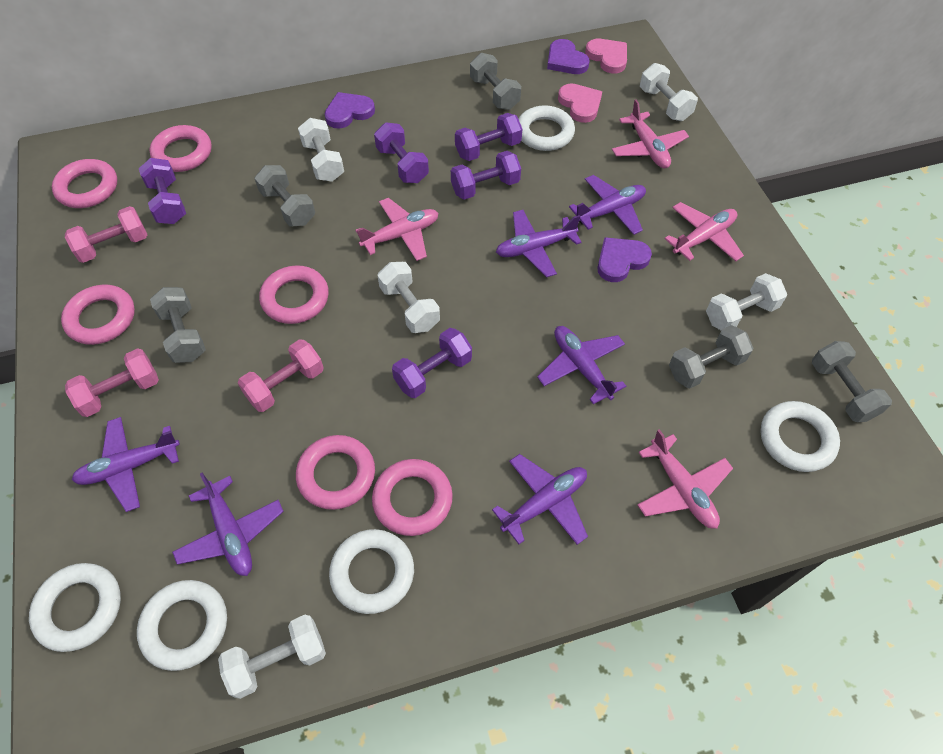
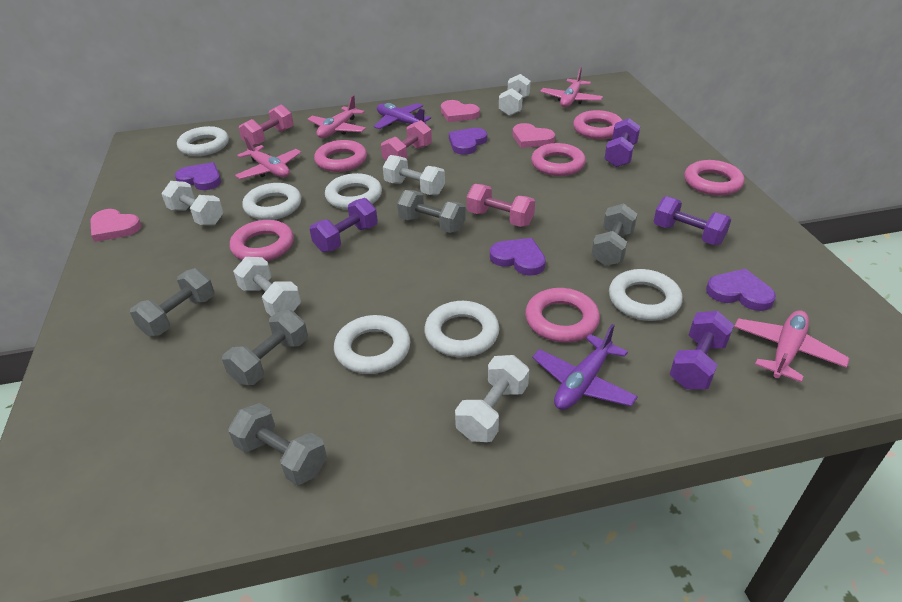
pink heart: [558,84,602,123] [585,39,627,74] = 2 -> [90,209,142,242] [441,100,480,122] [513,123,555,148] = 3
purple dumbbell: [139,158,186,224] [374,123,429,183] [392,328,472,398] [451,151,521,200] [455,113,522,161] = 5 -> [310,198,378,252] [604,118,640,167] [653,196,731,245] [670,311,734,389] = 4
purple heart: [325,92,375,129] [547,39,590,74] [597,237,652,282] = 3 -> [175,162,221,190] [449,128,487,155] [490,238,546,276] [706,269,776,311] = 4
purple plane: [72,417,180,512] [172,473,284,576] [492,454,588,545] [496,210,582,277] [537,326,626,404] [569,175,646,235] = 6 -> [373,103,431,129] [532,324,638,410] = 2
white ring: [29,563,121,652] [137,580,227,671] [329,529,414,614] [519,105,575,151] [760,401,840,472] = 5 -> [177,126,229,156] [242,183,301,220] [325,173,382,210] [334,315,410,374] [424,301,499,357] [609,269,683,321] = 6

